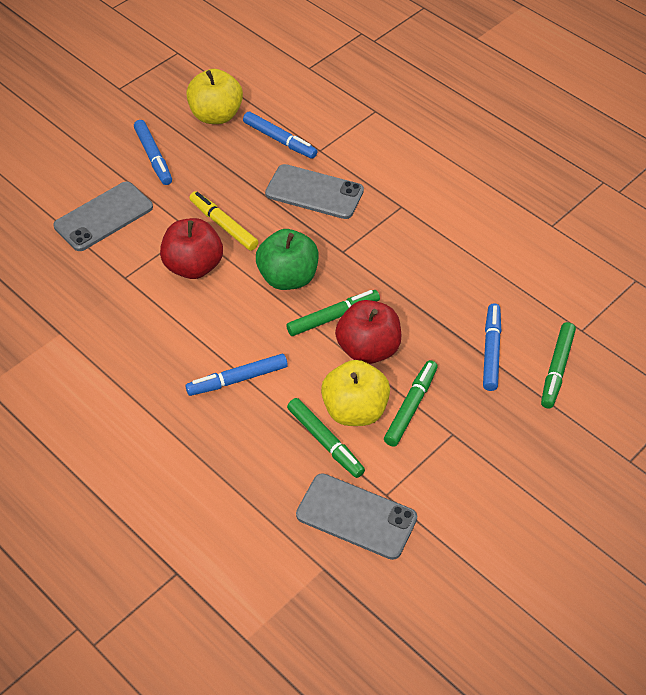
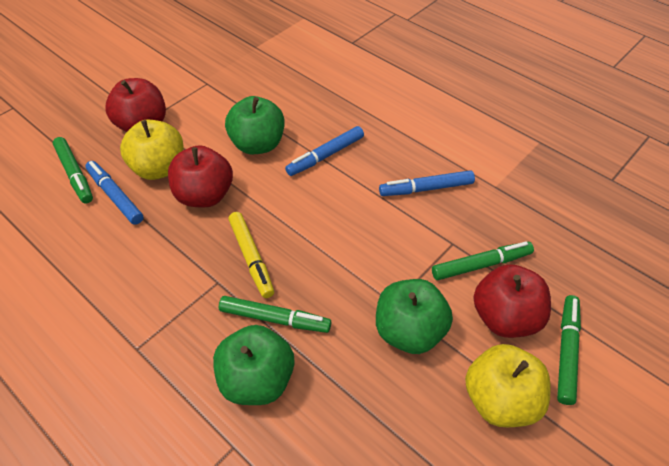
blue marker: [134,120,172,185] [186,354,288,396] [243,112,318,159] [483,303,501,391] = 4 -> [85,161,144,225] [285,126,364,176] [379,170,475,196] = 3
green apple: [256,229,318,290] = 1 -> [213,325,295,405] [225,96,285,154] [376,279,453,354] = 3
grey phone: [53,182,153,251] [265,164,364,219] [296,473,417,560] = 3 -> none = 0
red apple: [160,218,223,279] [335,300,401,364] = 2 -> [105,78,166,132] [168,145,233,207] [473,264,551,338] = 3

